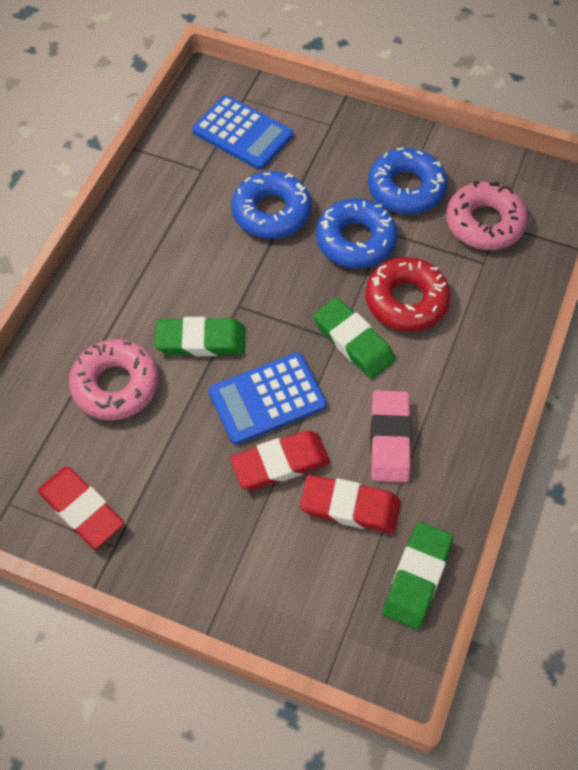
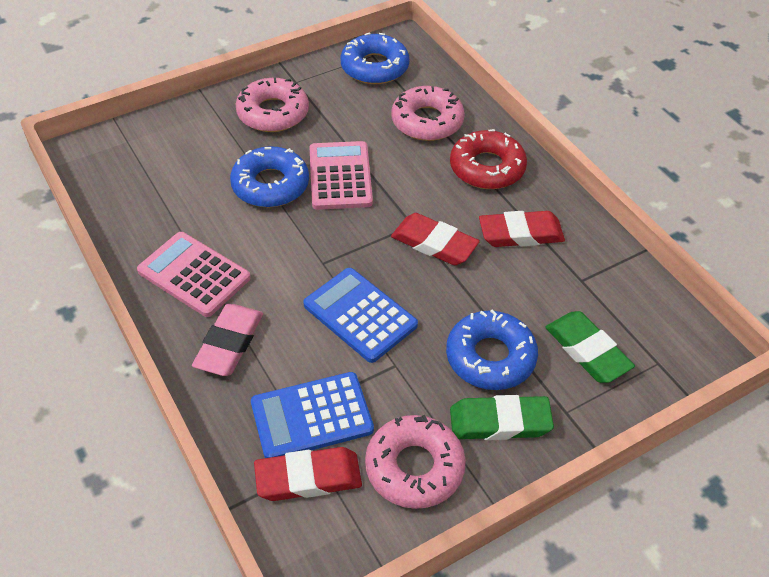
green eraser: [155,317,245,356] [313,297,395,379] [382,522,454,629] = 3 -> [450,395,554,440] [545,311,635,383] = 2
pink calculator: none = 0 -> [137,232,251,317] [310,141,373,210] = 2
pink donut: [69,339,159,421] [446,181,528,250] = 2 -> [235,78,309,132] [365,415,466,509] [391,86,465,141] = 3

